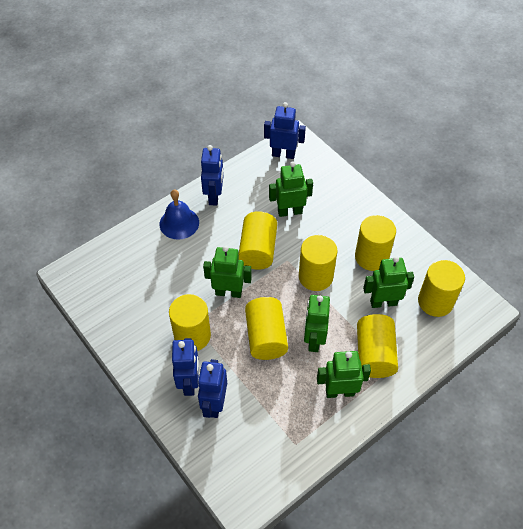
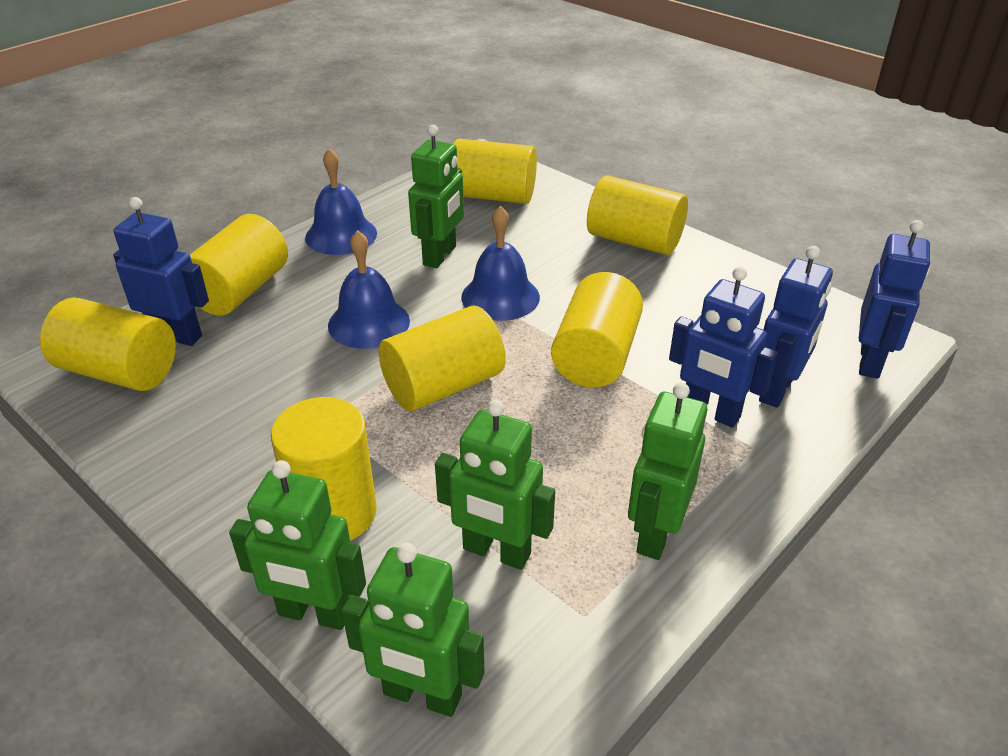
blue bell: [160,190,199,240] = 1 -> [305,148,377,255] [328,230,410,349] [461,206,540,321] = 3

